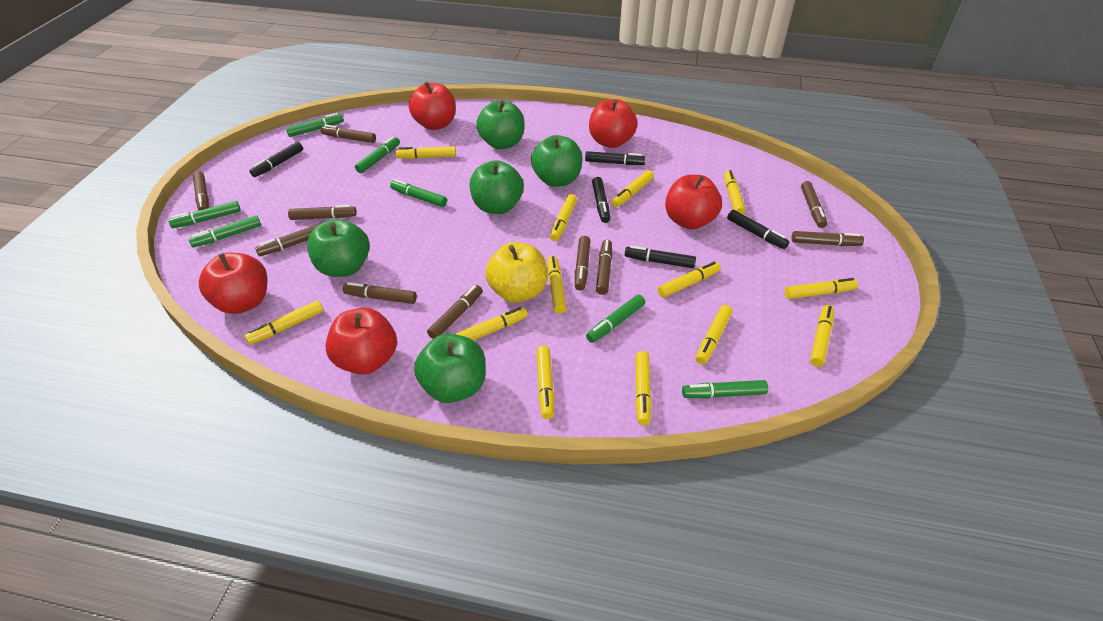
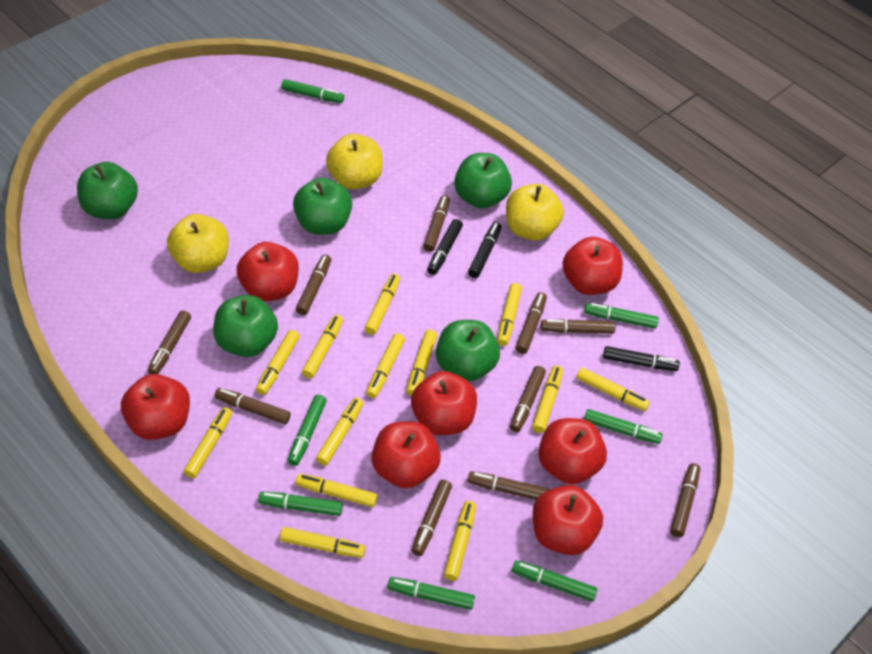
black marker: [250,142,303,177] [585,151,645,165] [592,177,610,223] [625,246,696,268] [727,210,789,249] = 5 -> [427,219,463,275] [468,222,502,278] [603,346,680,371] = 3
red apple: [199,253,267,314] [325,308,397,375] [409,81,456,130] [589,99,637,148] [665,175,722,229] = 5 -> [121,374,190,440] [237,242,299,302] [371,421,441,488] [411,371,477,435] [533,485,603,555] [538,418,607,484] [562,237,623,295] = 7
yellow apple: [485,242,547,303] = 1 -> [167,214,229,273] [326,134,383,190] [506,184,564,241] = 3

